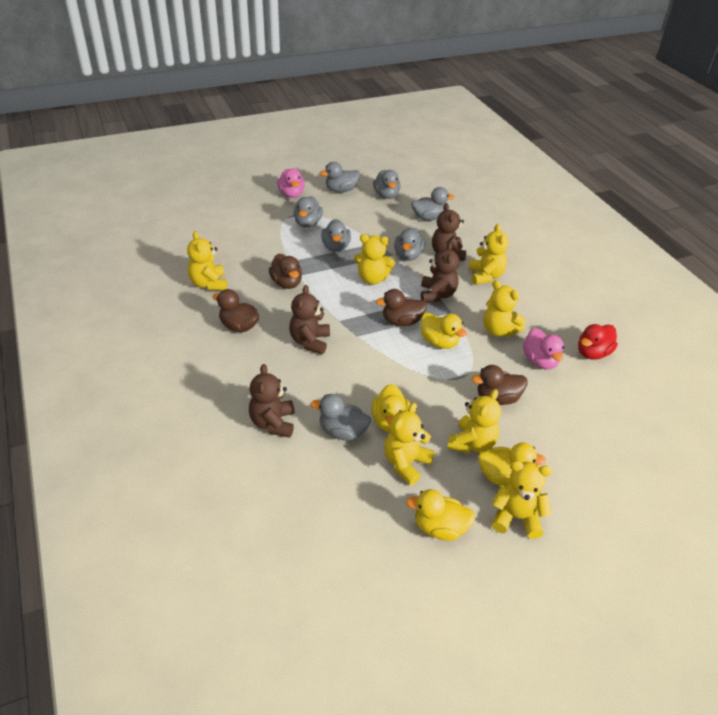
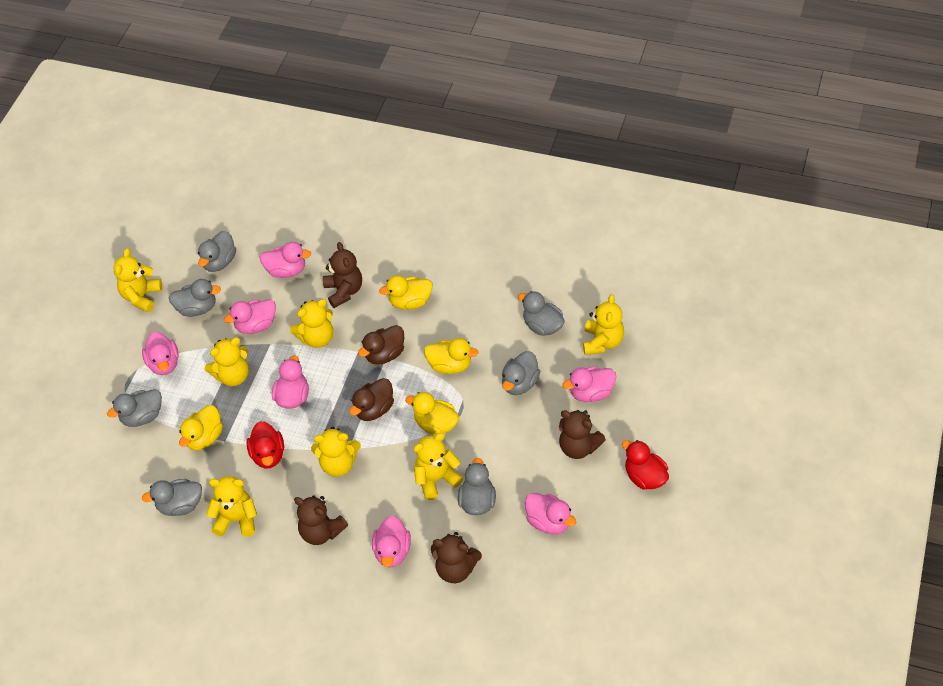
brown duck: [212,289,259,332] [269,254,302,289] [376,289,427,326] [472,365,527,405] = 4 -> [349,378,394,421] [358,325,404,365] = 2
pink duck: [277,169,305,198] [523,328,564,369] = 2 -> [142,332,179,375] [224,299,276,334] [260,242,311,278] [272,355,309,409] [372,516,411,568] [525,493,576,534] [563,367,616,402] = 7
red duck: [578,324,618,360] = 1 -> [246,421,284,469] [622,440,669,490] = 2

